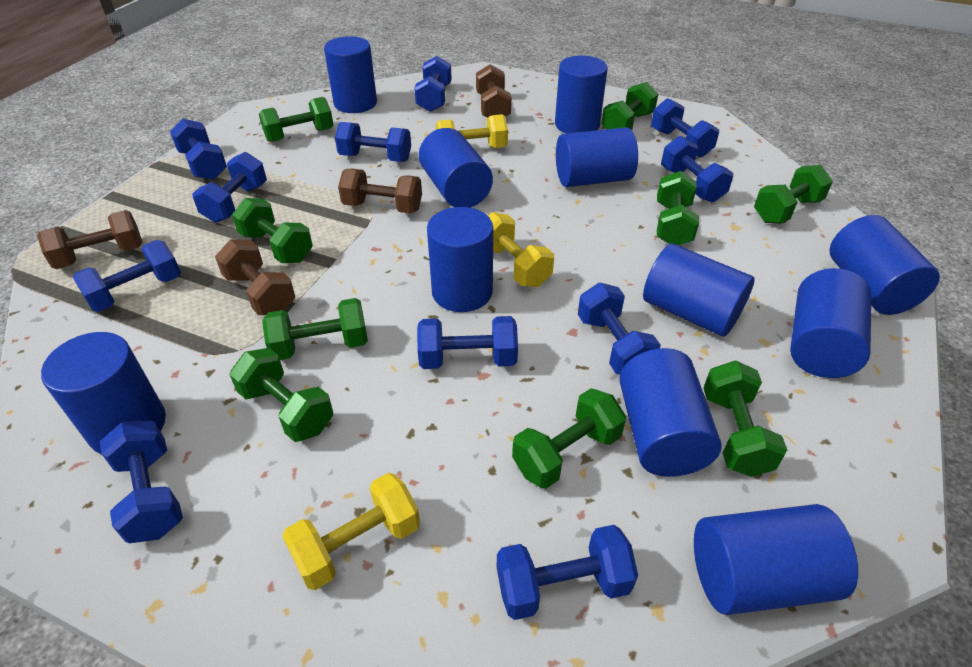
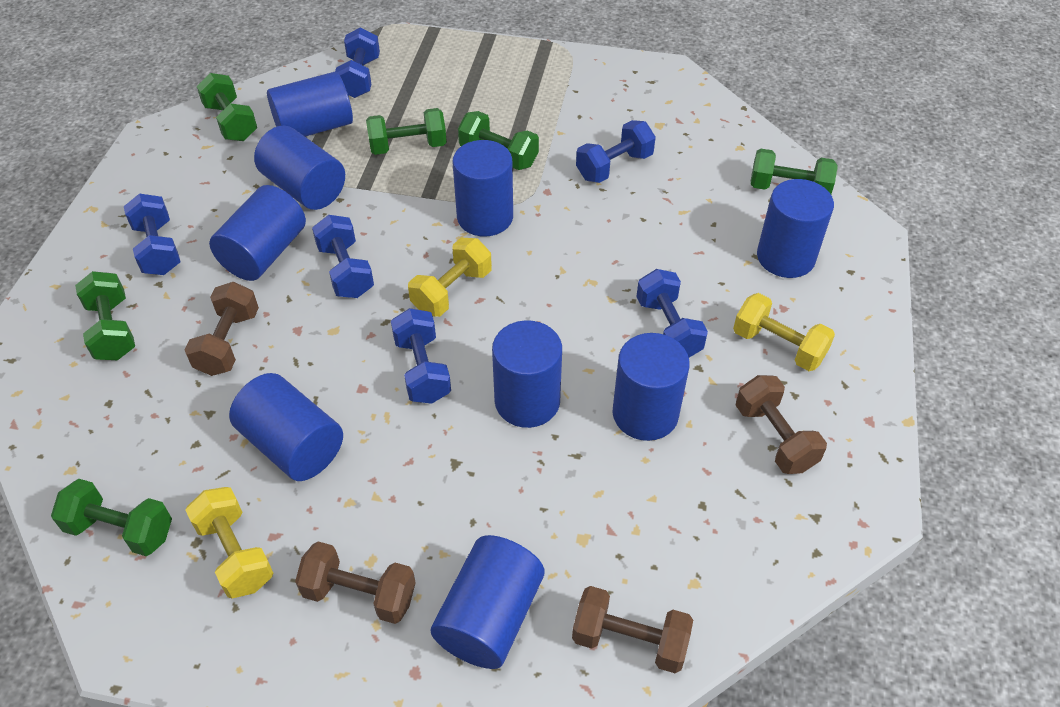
blue cylinder: [41,332,166,454] [324,36,377,113] [419,128,493,208] [427,207,493,312] [555,56,608,134] [556,127,638,187] [619,348,722,477] [643,244,754,337] [694,504,858,615] [790,268,871,378] [830,215,940,315] = 11 -> [209,185,306,281] [229,373,343,481] [254,126,345,210] [267,72,353,137] [431,535,544,669] [452,140,513,236] [492,320,562,428] [613,333,690,441] [757,179,834,278] = 9
blue dumbbell: [72,240,181,312] [100,421,183,543] [170,119,227,180] [192,152,267,223] [335,122,411,162] [415,56,452,112] [417,316,518,369] [497,525,638,620] [578,283,661,375] [651,98,719,158] [661,136,733,202] = 11 -> [124,193,180,275] [312,215,374,298] [335,27,380,98] [391,308,451,404] [576,120,656,183] [636,269,708,357] = 6
green dumbbell: [229,348,333,442] [232,198,313,263] [259,97,333,142] [262,298,368,360] [512,388,626,489] [601,82,658,130] [657,171,699,245] [704,361,787,477] [754,165,833,223] = 9 -> [51,479,172,556] [75,271,135,360] [197,73,257,141] [366,108,447,155] [458,111,539,170] [751,149,838,194] = 6

